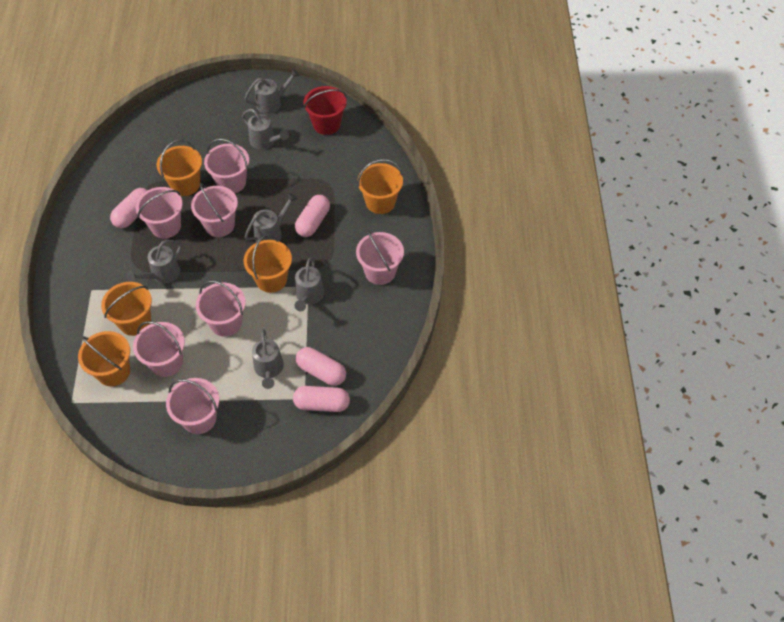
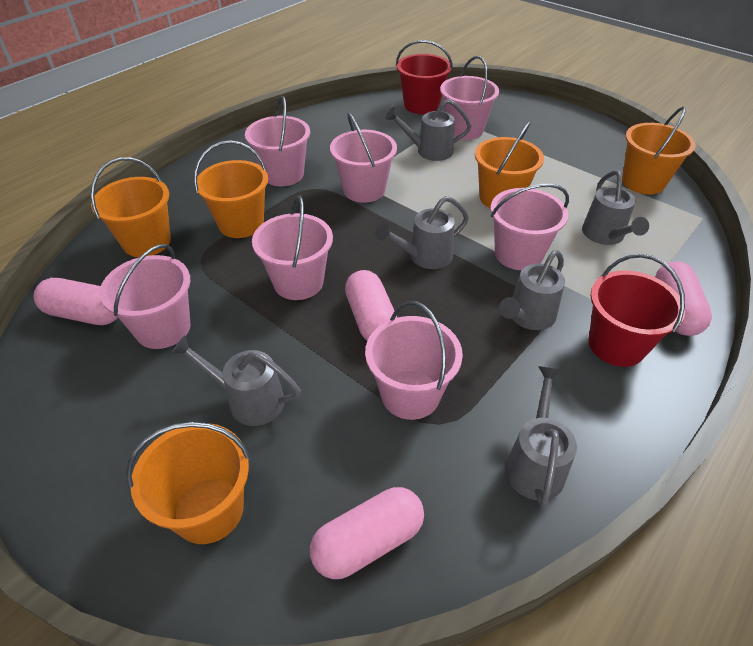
red bucket: [304,86,347,135] = 1 -> [396,40,453,114] [588,254,685,367] = 2

